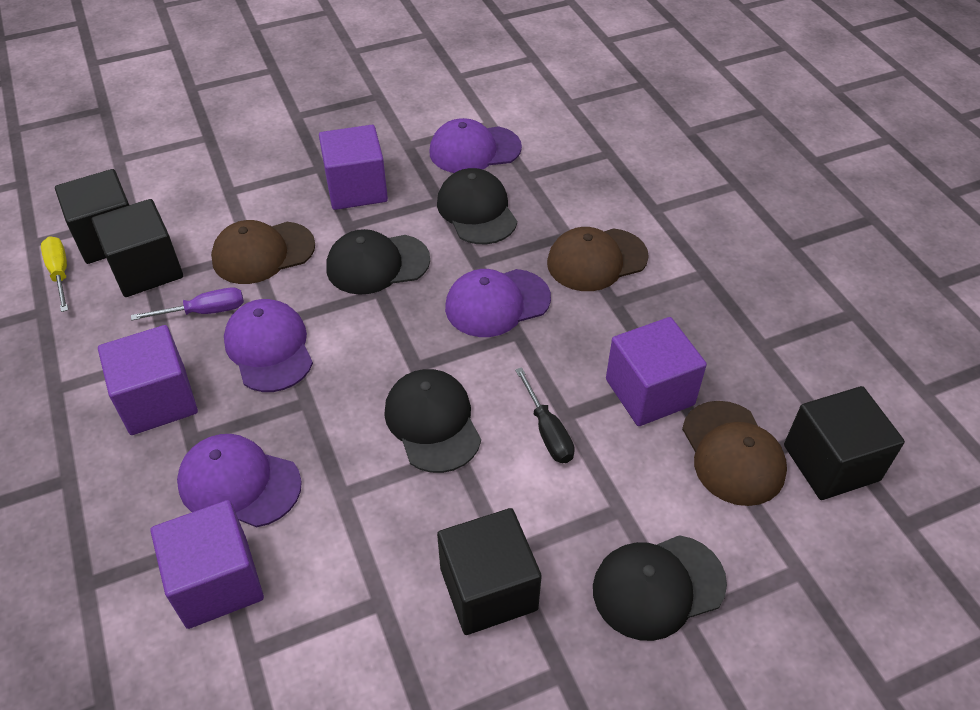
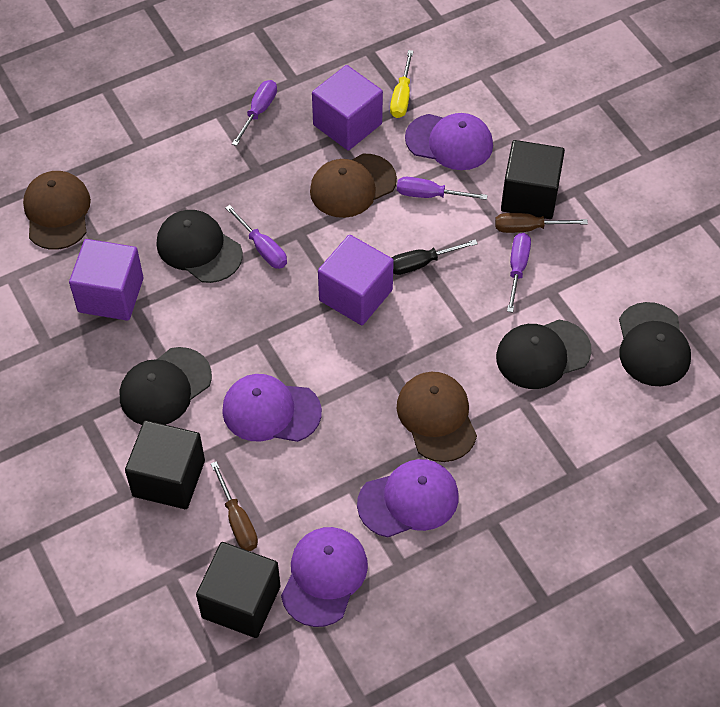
black cube: [55,169,129,264] [92,199,183,297] [437,508,542,635] [784,386,905,500] = 4 -> [125,420,205,509] [196,542,281,638] [501,140,565,219] = 3
brown screwdriver: none = 0 -> [211,461,258,551] [495,213,588,233] = 2
purple cube: [98,325,198,435] [150,500,264,629] [319,125,388,210] [606,317,707,426] = 4 -> [69,239,144,321] [312,65,383,150] [318,235,394,325] = 3
purple screwdriver: [131,287,244,321] = 1 -> [225,205,287,269] [232,80,277,146] [397,177,488,200] [507,233,531,312] = 4

